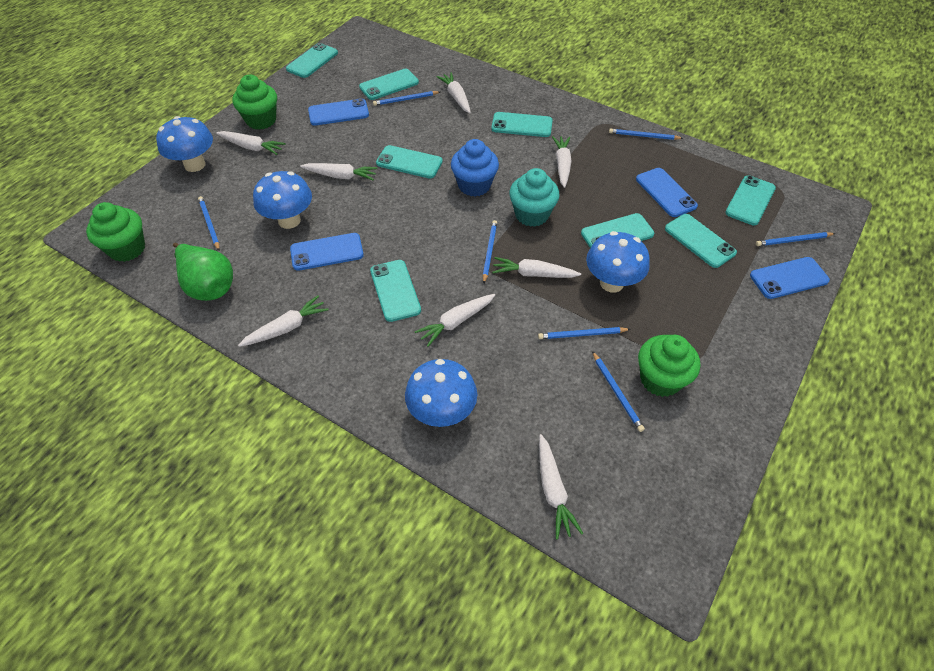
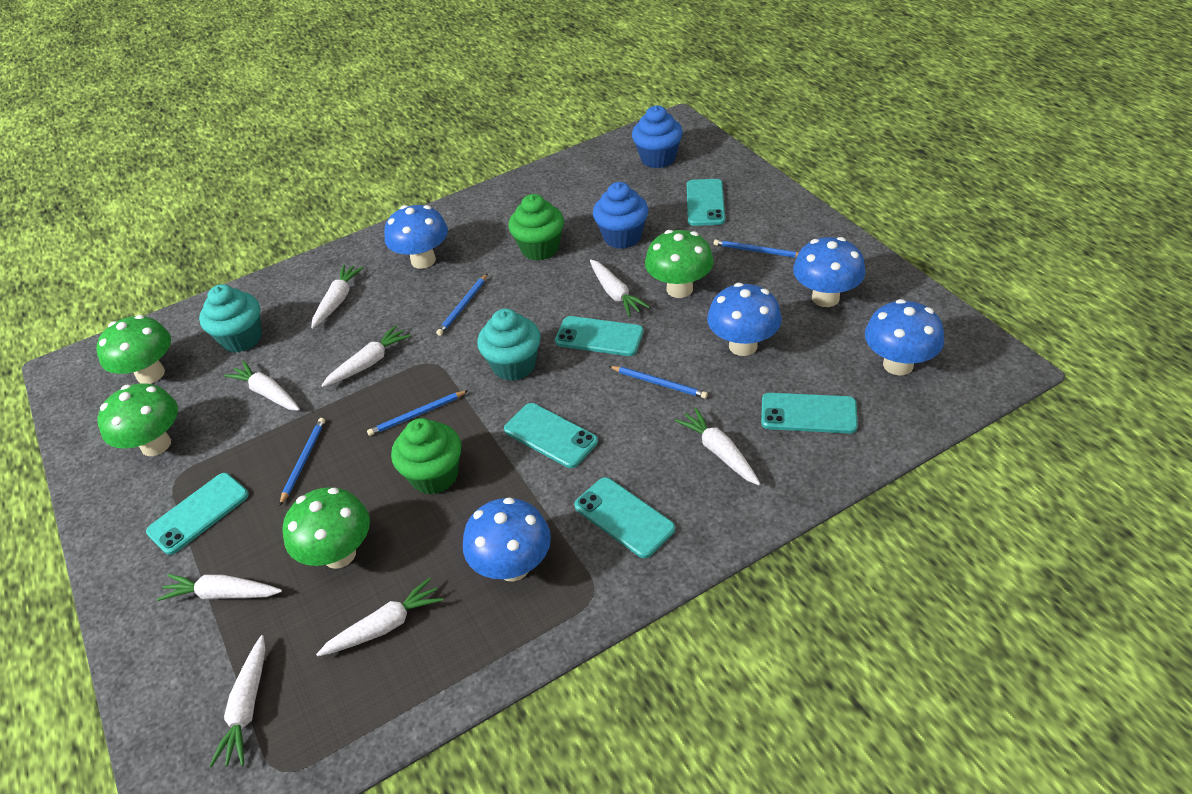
blue cupcake: [451,139,499,197] = 1 -> [593,182,648,249] [632,105,683,168] = 2
blue mushroom: [156,116,213,172] [253,171,312,229] [405,359,477,427] [586,231,650,292] = 4 -> [384,205,448,269] [463,497,551,582] [707,283,782,356] [793,237,866,307] [865,299,944,376] = 5
blue pencil: [198,196,220,251] [373,91,440,106] [483,220,497,283] [538,327,630,339] [592,351,645,432] [609,129,683,140] [756,232,836,246] = 7 -> [279,418,325,506] [367,390,469,436] [436,273,488,336] [609,366,708,398] [714,239,799,258] = 5
blue phone: [290,233,364,271] [308,98,369,126] [636,168,698,217] [750,257,830,299] = 4 -> none = 0
green cupcake: [86,202,145,262] [232,75,277,130] [638,335,700,397] = 3 -> [391,418,461,495] [509,194,564,261] = 2
green mushroom: none = 0 -> [96,315,171,384] [97,383,178,456] [283,487,370,569] [645,230,714,298] = 4
green pear: [173,243,233,301] = 1 -> none = 0
turquoise cupcake: [509,168,560,227] = 1 -> [199,284,262,353] [477,309,541,381] = 2
turquoise phone: [286,43,338,78] [359,69,419,100] [370,260,421,322] [376,145,443,178] [491,112,553,137] [581,213,654,248] [665,214,737,268] [725,175,776,225] = 8 -> [146,473,249,555] [504,403,598,468] [555,316,644,356] [574,477,675,558] [687,179,725,226] [761,393,858,434] = 6

